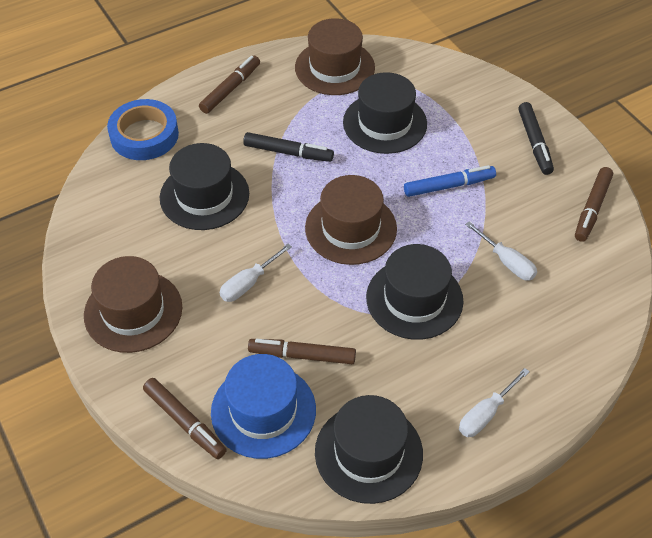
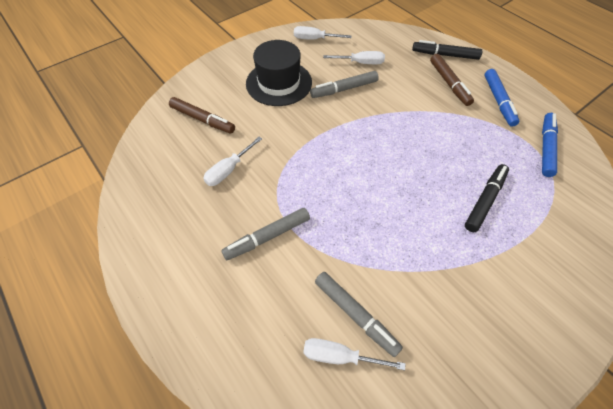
black hat: [160,143,249,230] [315,395,423,504] [343,72,427,154] [366,244,464,340] = 4 -> [246,40,312,106] = 1
blue hat: [211,354,316,459] = 1 -> none = 0
blue marker: [404,165,496,197] = 1 -> [485,69,519,127] [542,113,558,177] = 2
blue tape: [107,99,179,160] = 1 -> none = 0
brown hat: [84,256,182,353] [295,18,375,95] [305,175,397,265] = 3 -> none = 0
brown marker: [143,378,227,459] [199,56,260,114] [248,339,356,364] [575,167,613,242] = 4 -> [169,97,235,134] [430,54,474,106] = 2
grey marker: none = 0 -> [221,208,310,260] [310,71,379,98] [315,272,403,357] = 3
white screwdriver: [220,244,292,302] [459,368,530,437] [465,222,537,281] = 3 -> [203,137,262,186] [294,26,352,40] [303,338,405,370] [323,51,385,64] = 4

